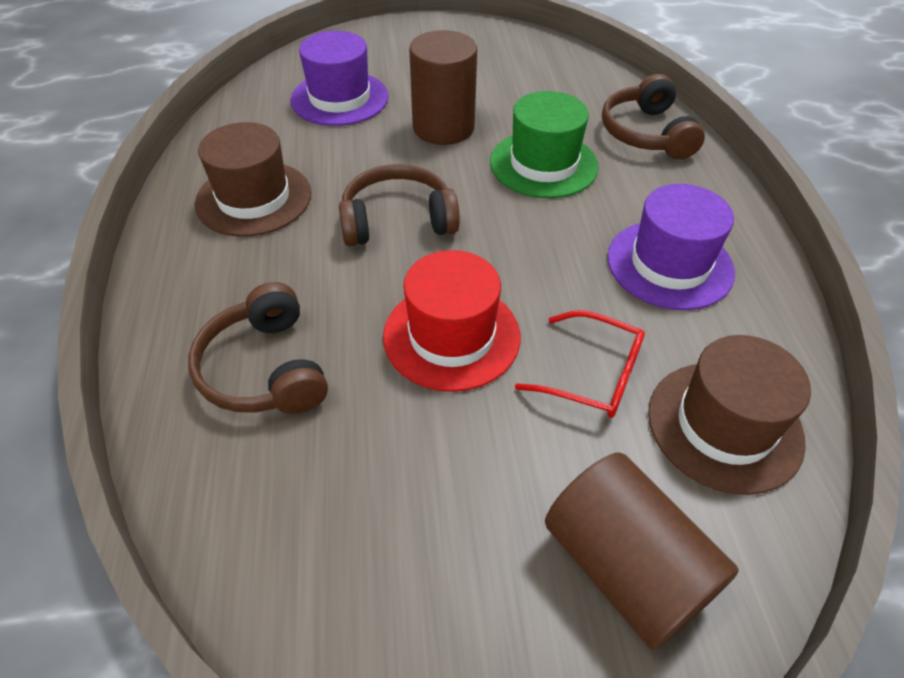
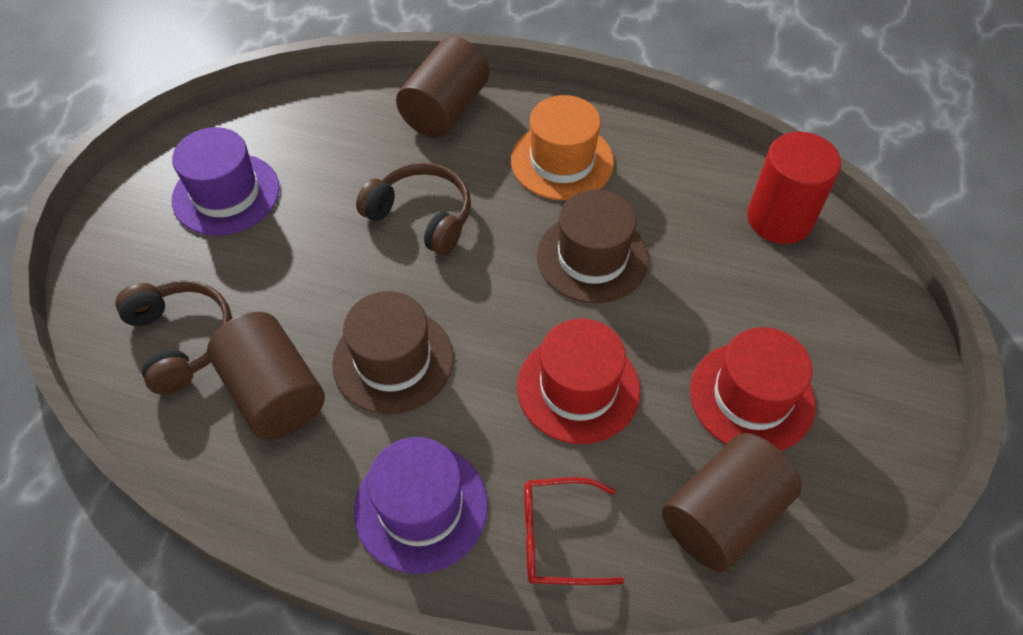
brown cylinder: [409,30,477,145] [545,452,739,650] = 2 -> [207,312,325,440] [396,37,490,138] [662,433,802,572] = 3
brown headphones: [188,282,328,414] [339,164,460,246] [602,74,705,159] = 3 -> [115,280,232,394] [356,162,471,255] = 2
green hat: [490,91,599,198] = 1 -> none = 0
orange hat: none = 0 -> [511,95,614,200] = 1
red cylinder: none = 0 -> [747,132,841,244] = 1
red hat: [383,250,520,392] = 1 -> [517,318,641,444] [690,327,816,451] = 2

